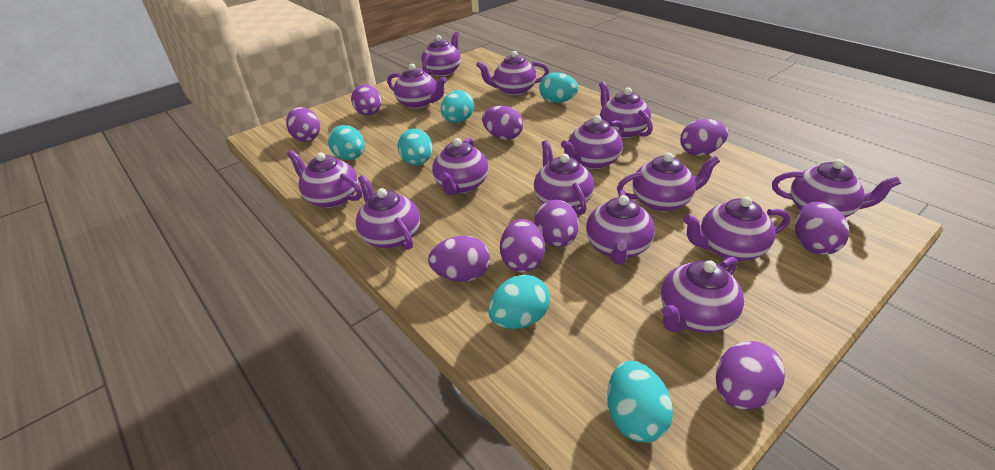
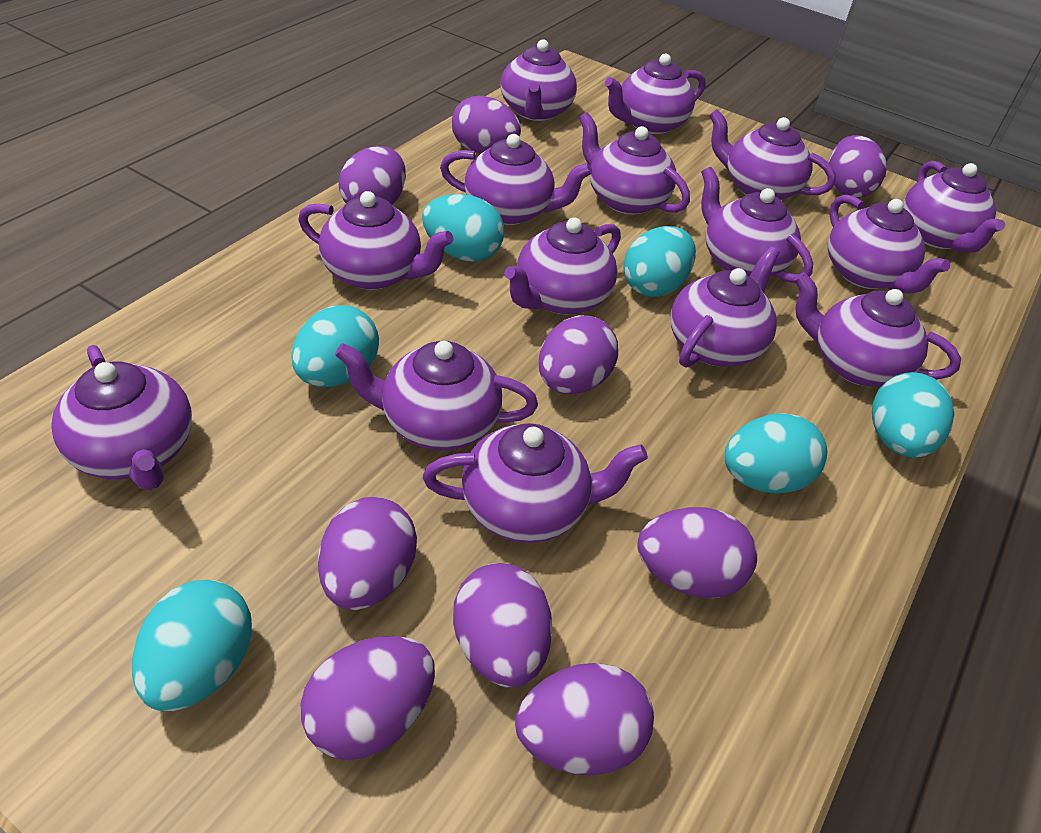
purple teapot: [287,150,362,208] [356,175,420,250] [387,64,447,109] [421,32,461,77] [432,137,489,195] [476,51,549,95] [534,140,594,215] [561,115,624,169] [586,190,655,265] [599,82,653,138] [617,153,720,212] [661,257,744,333] [683,196,790,261] [772,159,901,218] = 14 -> [51,345,192,490] [298,191,453,290] [335,341,538,451] [423,423,648,543] [440,134,592,225] [501,39,577,121] [504,217,621,315] [579,112,690,215] [605,53,705,134] [670,247,780,368] [701,167,813,283] [709,109,836,200] [794,272,961,387] [828,195,950,294] [903,161,1005,253] = 15

